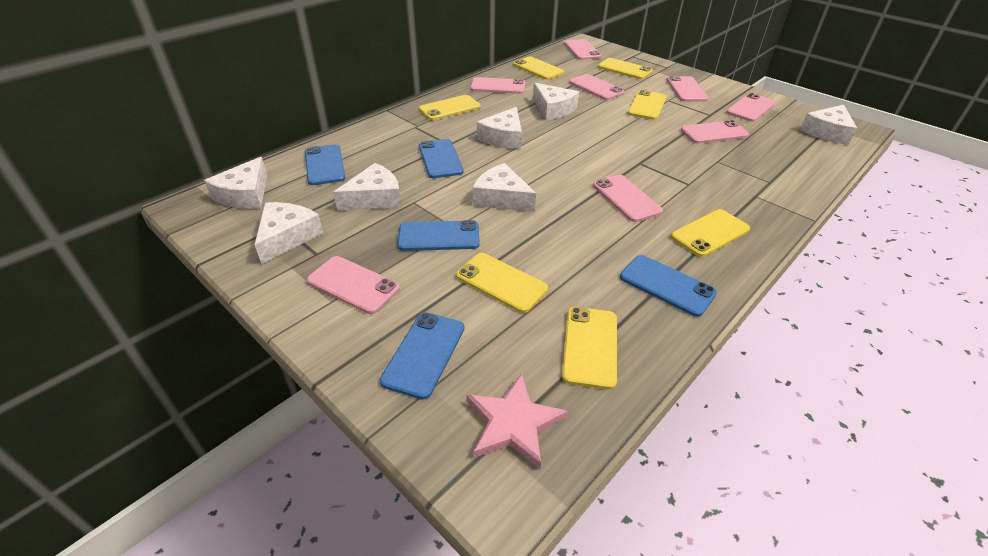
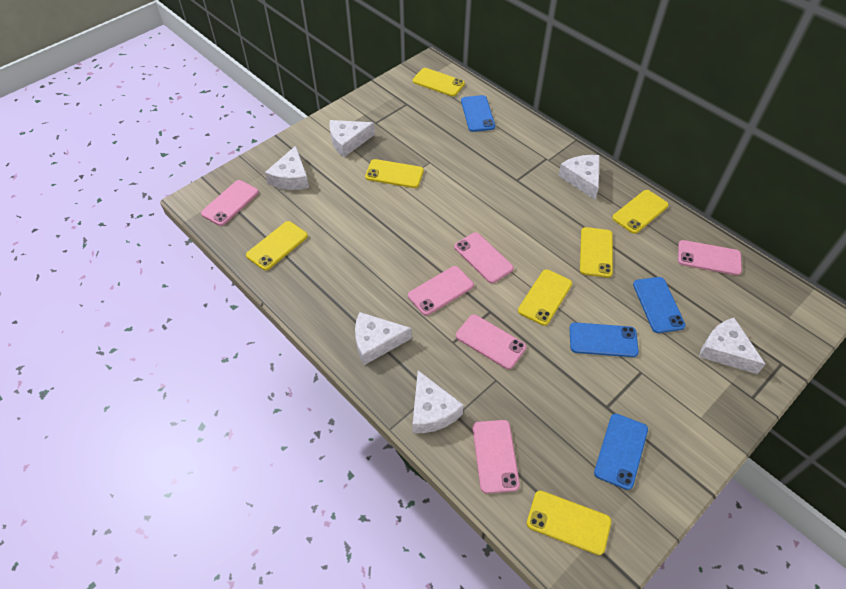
blue phone: [305,144,346,185] [380,312,464,399] [398,220,480,251] [419,139,464,178] [620,255,717,317] = 5 -> [461,95,495,132] [570,322,639,357] [594,414,648,490] [633,277,686,333] = 4
pink phone: [307,256,400,314] [470,77,526,94] [564,39,602,60] [569,74,624,100] [593,175,663,222] [667,76,709,102] [681,120,749,143] [726,93,775,122] = 8 -> [201,180,259,226] [408,266,474,316] [454,232,514,283] [456,315,526,369] [473,420,520,494] [678,240,742,275] = 6
pink star: [467,374,568,469] = 1 -> none = 0
white cheese: [204,157,267,209] [254,202,323,264] [333,163,401,211] [473,163,536,212] [477,107,522,149] [533,83,579,120] [800,105,857,145] = 7 -> [265,146,309,190] [329,120,375,157] [355,312,412,365] [413,370,464,433] [558,155,600,200] [699,318,765,374] = 6

